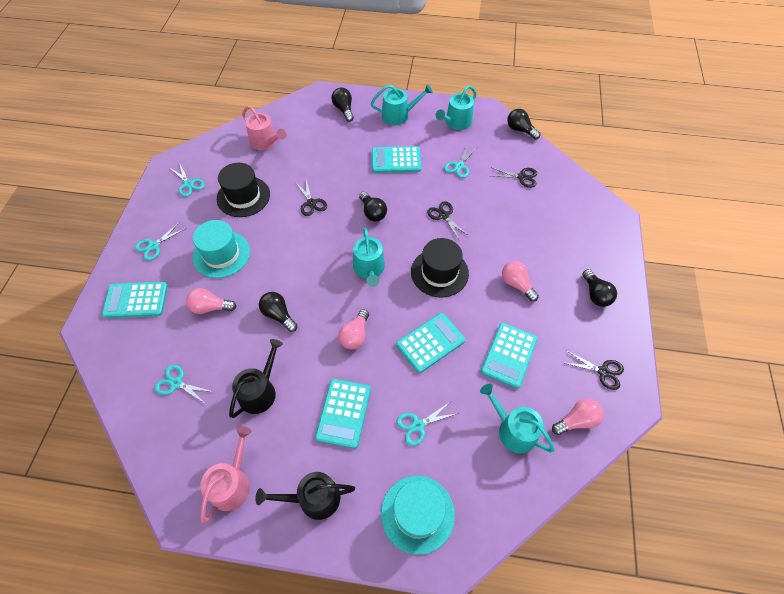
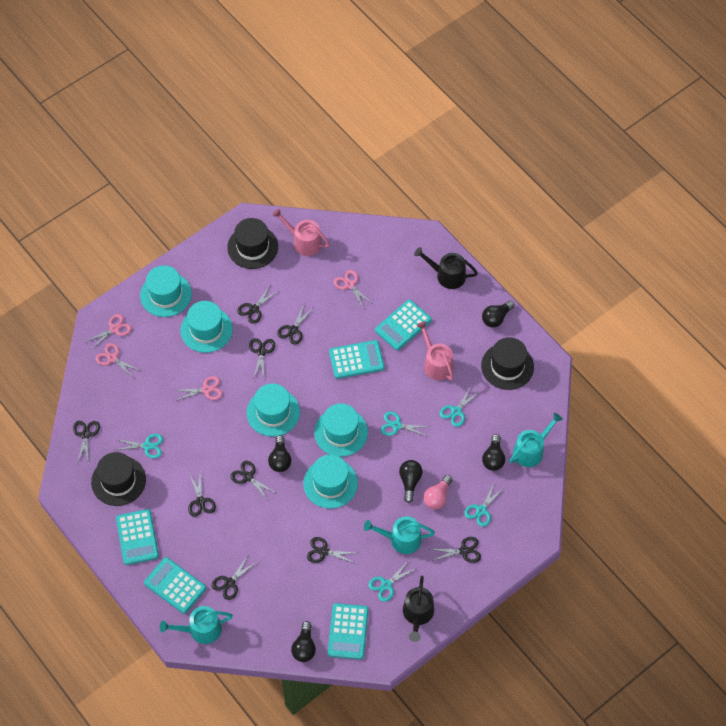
black hat: [217,163,270,217] [411,238,469,297] = 2 -> [91,452,146,506] [227,218,278,269] [481,337,534,390] = 3
black scissors: [296,180,327,216] [427,201,469,240] [490,168,537,188] [565,351,624,390] = 4 -> [73,421,100,464] [188,471,216,517] [212,556,257,600] [231,461,276,500] [237,286,278,324] [249,338,275,380] [277,304,313,345] [307,537,356,564] [430,537,481,563] = 9
pink light bulb: [186,288,236,314] [338,309,369,349] [502,261,539,302] [552,398,604,435] = 4 -> [423,475,452,510] = 1
pink scissors: none = 0 -> [84,314,132,349] [95,343,141,379] [173,376,222,401] [334,270,371,309] = 4
turquoise hat: [193,220,250,278] [381,475,455,555] = 2 -> [140,265,192,317] [181,301,233,353] [247,383,300,437] [303,455,358,509] [314,403,368,457] = 5
turquoise watering can: [353,228,385,287] [371,84,433,125] [436,85,477,130] [480,383,555,453] = 4 -> [160,606,233,644] [364,516,435,554] [510,413,563,467] = 3

